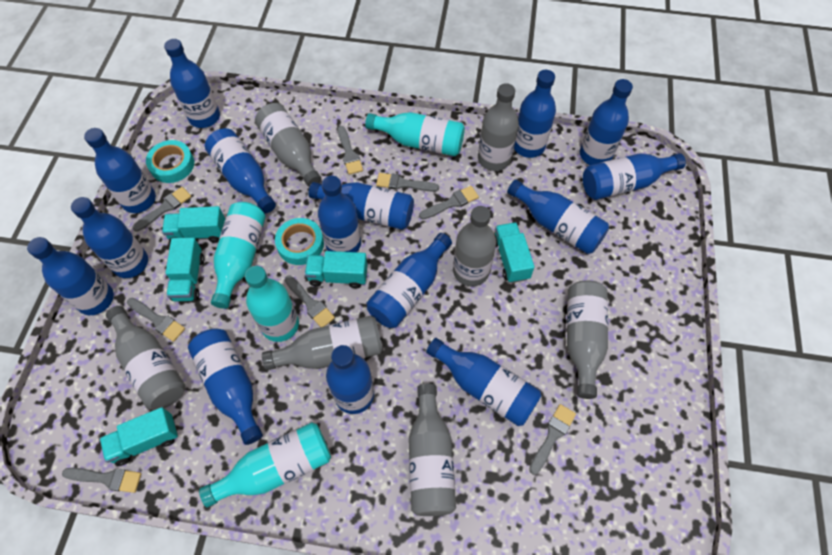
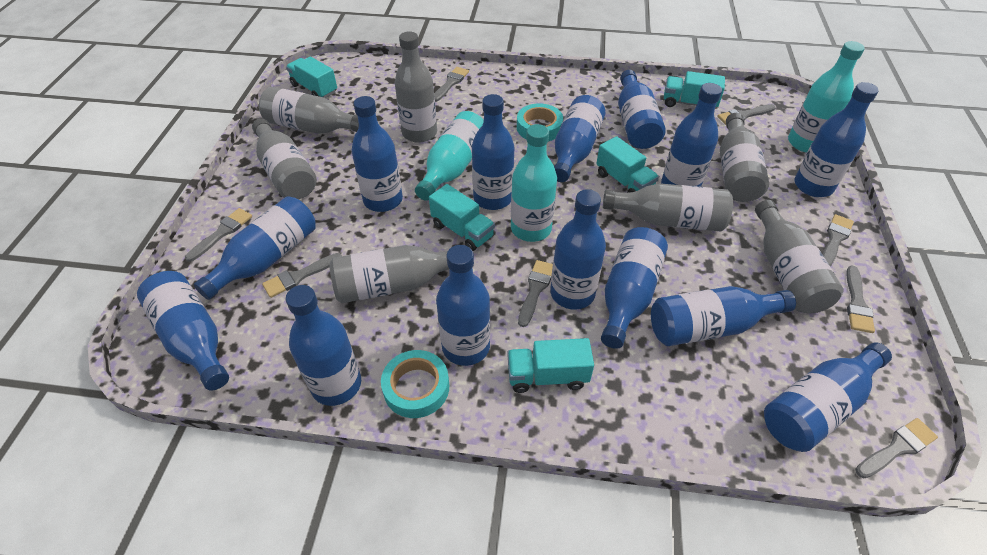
blue bottle: [27,237,114,315] [71,197,148,278] [84,128,156,213] [164,39,220,128] [188,328,263,445] [205,128,276,214] [309,182,414,230] [318,176,361,252] [326,345,374,414] [367,233,452,328] [426,338,542,426] [507,179,609,254] [514,70,556,158] [580,79,633,165] [583,153,686,200] = 15 -> [137,271,229,391] [194,196,316,300] [286,285,361,406] [352,96,403,212] [436,245,490,366] [472,94,514,210] [550,189,606,310] [554,95,605,182] [601,227,668,349] [618,70,666,149] [651,286,796,346] [661,83,722,187] [764,342,892,452] [794,82,878,197] = 14
turquoise bottle: [199,422,331,508] [211,202,265,309] [245,266,299,342] [365,112,465,156] = 4 -> [415,111,484,201] [511,124,557,242] [788,41,865,153] = 3

